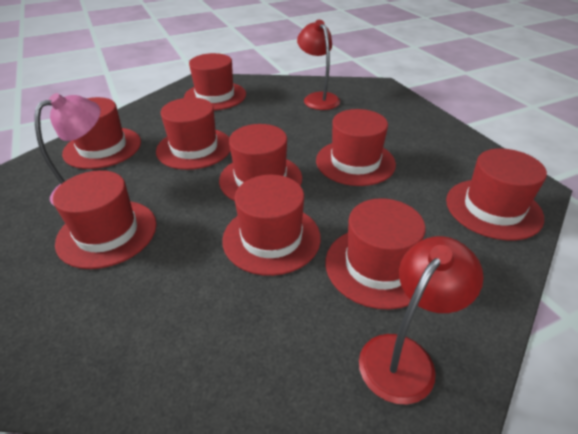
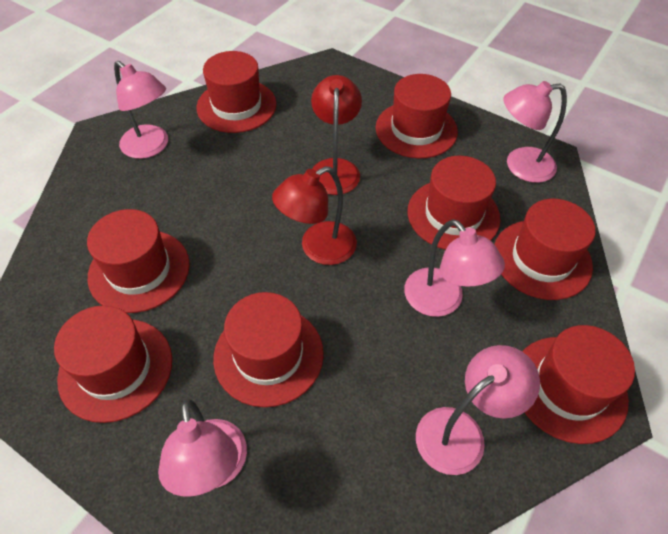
pink lamp: [34,93,101,205] = 1 -> [114,61,168,159] [158,399,247,497] [404,219,505,317] [416,345,540,475] [503,81,567,183] = 5
red hat: [53,170,156,269] [62,97,141,169] [156,97,230,170] [184,53,246,110] [219,124,302,201] [222,175,321,276] [316,109,396,186] [326,198,426,310] [446,149,547,240] = 9 -> [54,305,172,423] [87,209,190,313] [196,51,277,133] [213,292,324,407] [376,74,458,158] [408,156,500,250] [494,199,596,300] [522,325,635,444] = 8

